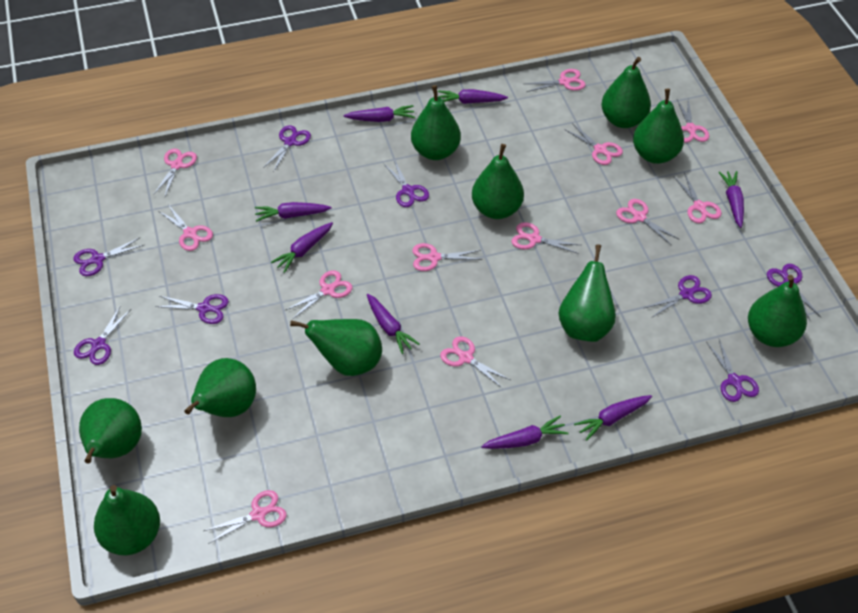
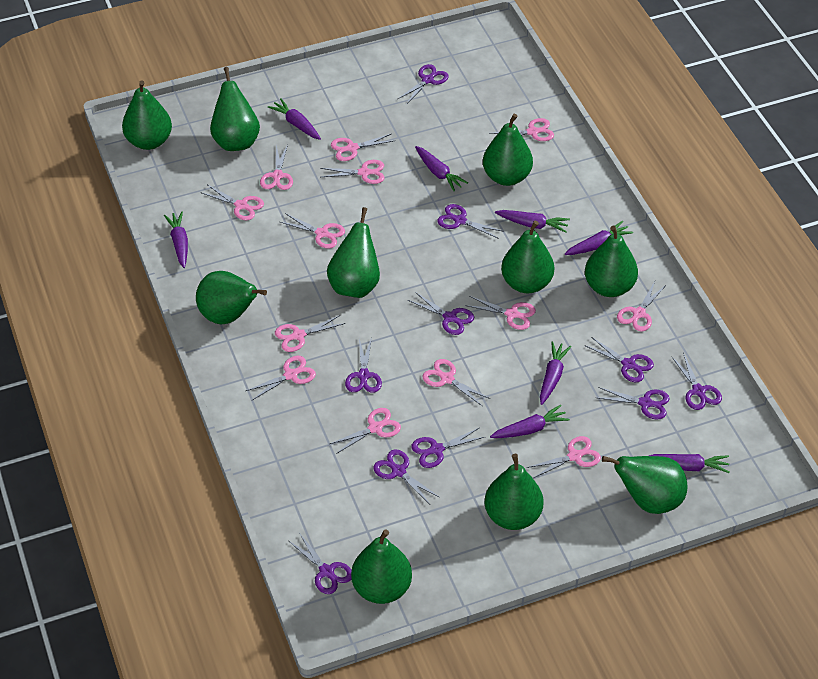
pink scissors: [153,149,197,196] [159,206,213,251] [204,490,287,544] [286,270,353,319] [412,243,482,271] [440,336,510,388] [512,222,580,254] [524,69,586,92] [564,123,623,165] [616,199,679,245] [674,173,722,223] [677,99,709,143] = 12 -> [200,185,264,221] [246,356,316,400] [260,144,293,190] [275,315,345,352] [280,213,345,249] [320,160,384,184] [330,408,401,454] [331,134,396,161] [422,359,490,406] [465,296,536,330] [490,118,554,141] [527,436,601,478] [617,281,666,332] = 13
purple scissors: [73,237,144,276] [74,305,131,365] [155,294,229,324] [263,125,311,171] [383,160,429,207] [645,275,712,318] [707,339,759,402] [767,264,821,320] = 8 -> [289,534,352,594] [345,337,382,393] [373,450,439,503] [398,64,449,105] [408,292,474,335] [411,428,484,468] [437,204,504,239] [584,337,654,382] [598,387,670,420] [671,353,722,410] = 10

